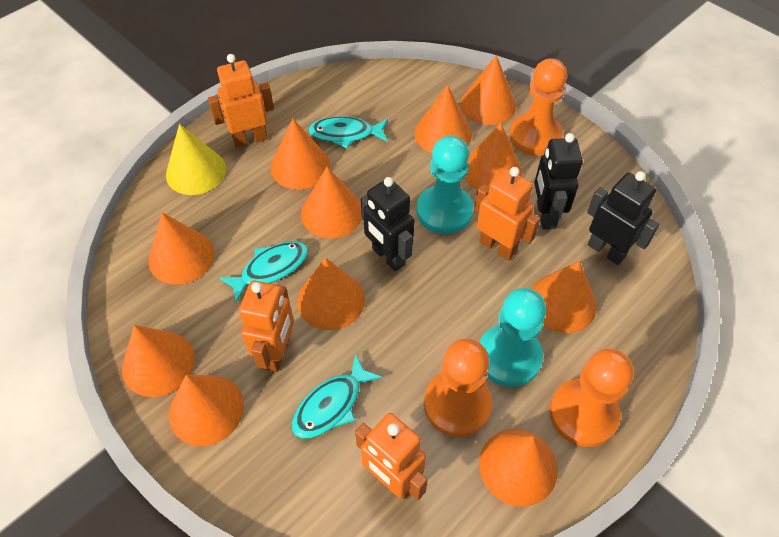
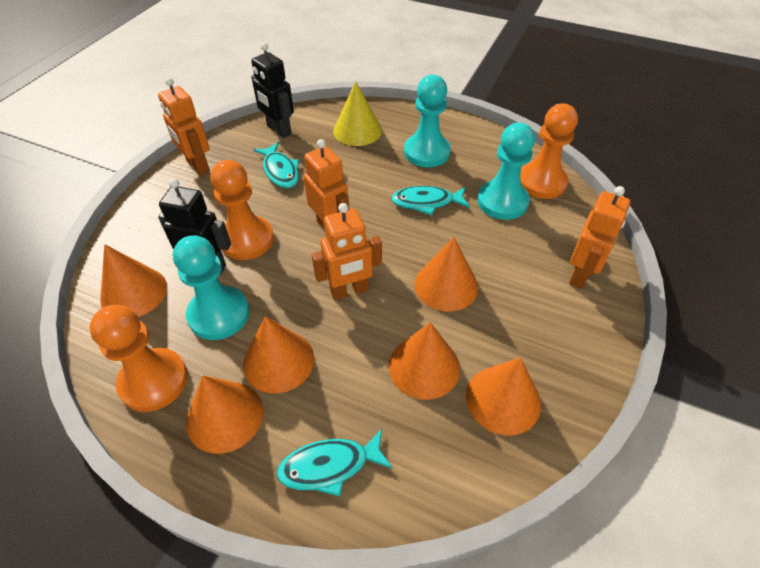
black robot: [361,177,414,271] [534,133,583,229] [587,171,660,265] = 3 -> [158,178,231,275] [251,43,294,138] = 2
orange cone: [122,325,195,397] [149,213,214,285] [169,375,244,446] [271,118,330,190] [297,258,365,330] [301,167,362,238] [414,85,472,153] [461,55,516,125] [464,123,522,190] [479,429,558,507] [531,261,597,333] = 11 -> [100,244,167,317] [186,375,263,454] [243,316,314,394] [389,322,460,400] [415,237,478,311] [466,357,541,436] = 6
turquoise pawn: [417,135,473,234] [479,288,546,387] = 2 -> [173,235,249,340] [404,75,451,167] [477,123,535,220] = 3

